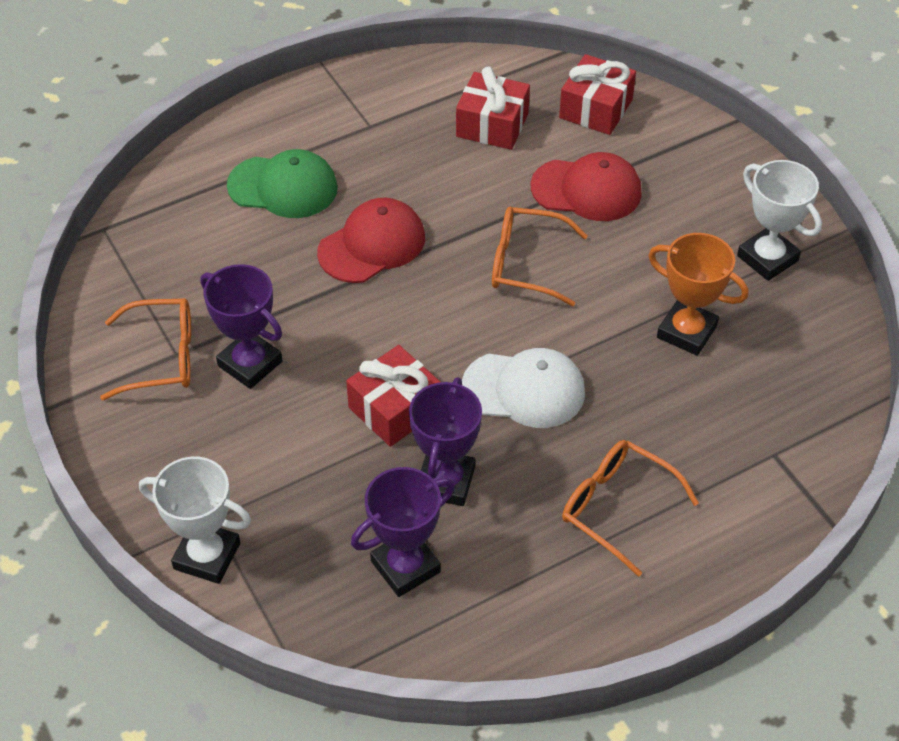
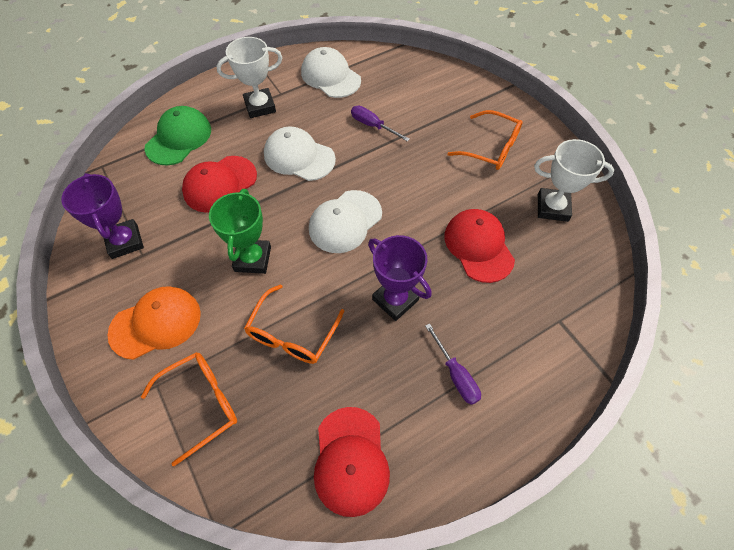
green trophy: none = 0 -> [209,189,271,274] = 1
orange cap: none = 0 -> [108,286,201,360] = 1
orange trophy: [648,233,748,356] = 1 -> none = 0
purple screwdriver: none = 0 -> [351,106,410,142] [425,323,481,405] = 2
purple trophy: [201,264,282,389] [351,467,455,597] [409,377,482,506] = 3 -> [61,173,144,259] [368,235,432,321] = 2
red cap: [317,198,425,283] [531,152,642,221] = 2 -> [182,156,257,213] [314,407,390,517] [444,209,515,283] = 3
red gift: [346,345,440,447] [456,66,530,150] [559,54,636,135] = 3 -> none = 0
white cap: [462,348,585,428] = 1 -> [264,126,336,181] [301,47,361,98] [309,190,382,253] = 3

